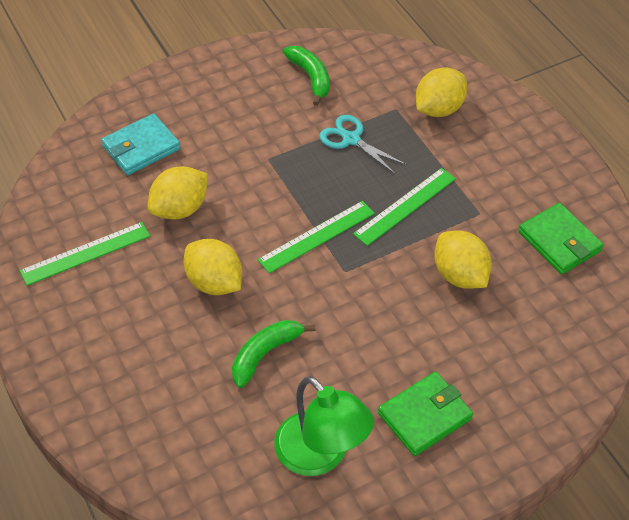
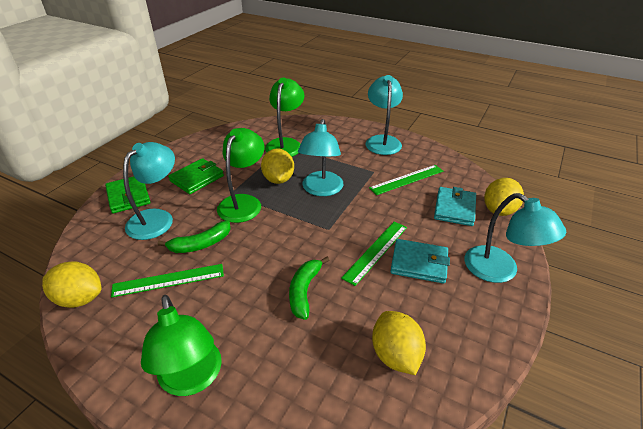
green lamp: [274,376,374,476] = 1 -> [141,295,222,396] [217,128,264,223] [265,78,304,157] = 3
turquoise lamp: none = 0 -> [123,142,175,240] [298,119,343,196] [366,75,403,155] [464,193,566,283] = 4
turquoise scissors: [319,115,407,174] = 1 -> none = 0
turquoise wallet: [101,113,180,175] = 1 -> [390,239,450,284] [434,187,476,226] = 2

